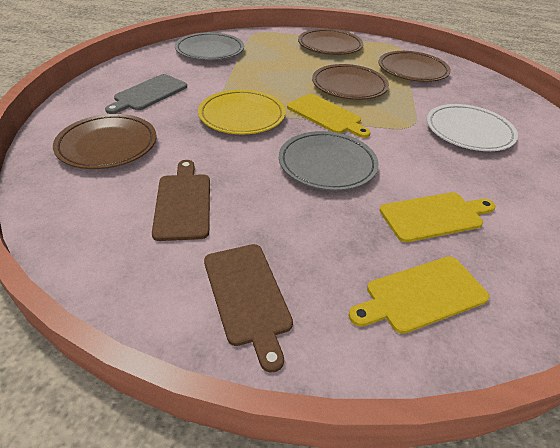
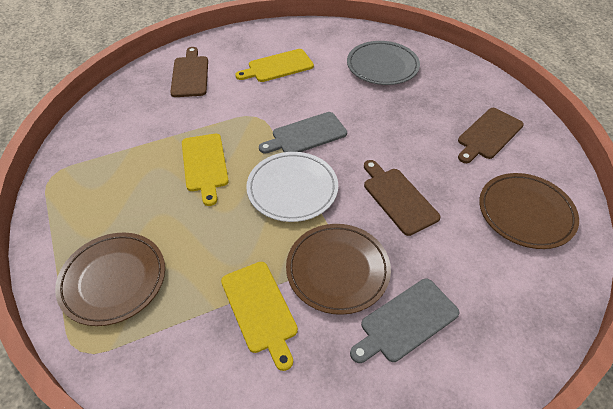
brown cutting board: [152,160,210,241] [204,244,293,373] = 2 -> [170,47,208,97] [364,160,441,236] [458,108,524,163] = 3
brown plate: [53,114,156,169] [298,29,363,55] [312,64,389,100] [379,51,451,82] = 4 -> [55,233,165,326] [286,224,391,315] [479,173,579,249] = 3
grey cutting board: [105,74,187,114] = 1 -> [259,112,347,154] [350,279,460,363] = 2
grey plate: [175,32,244,60] [279,131,379,191] = 2 -> [347,41,420,85] = 1
yellow plate: [198,89,285,134] = 1 -> none = 0

